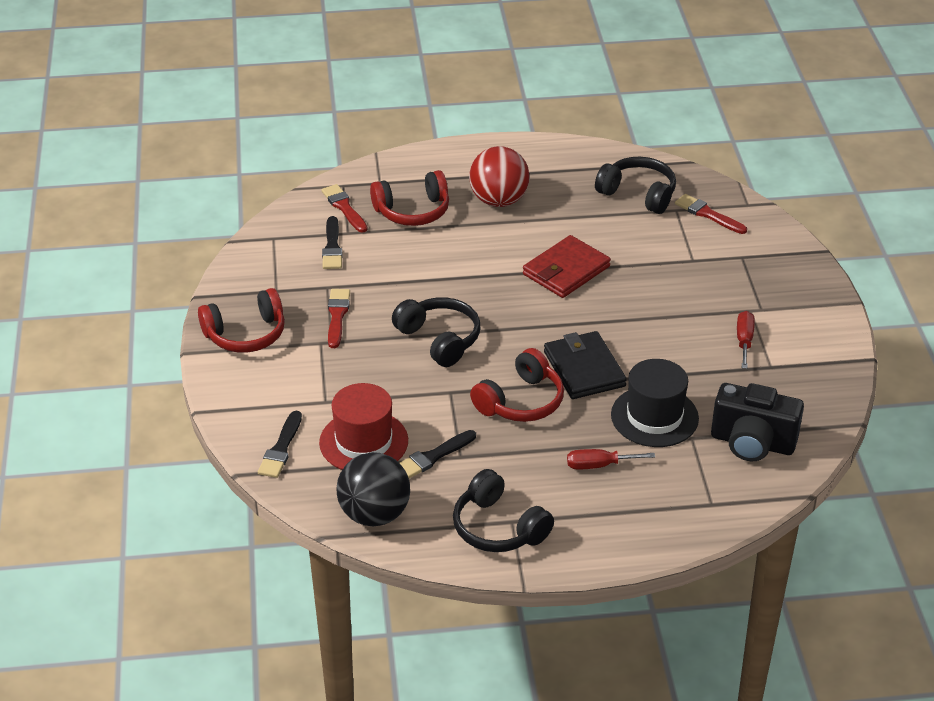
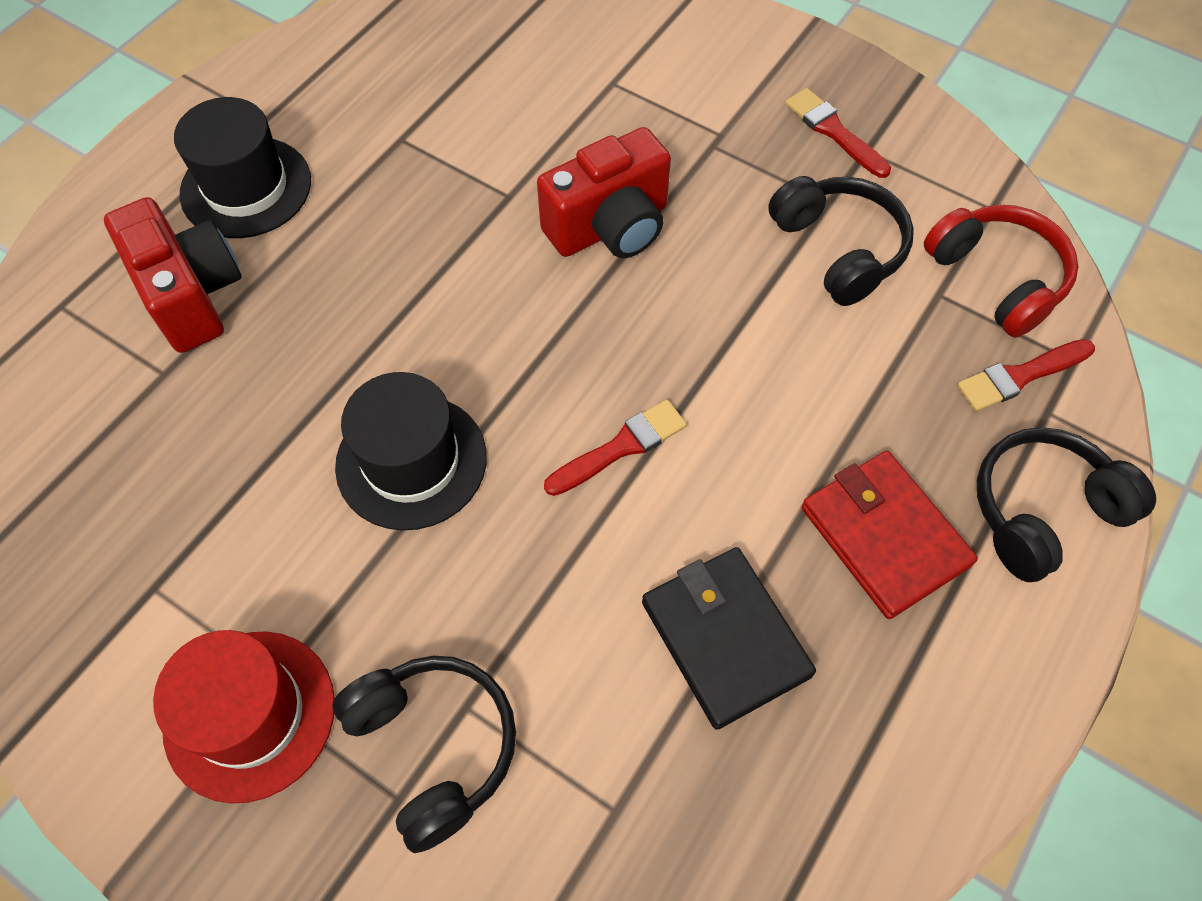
black ball: [337,452,410,526] = 1 -> none = 0
black brush: [258,411,302,478] [322,216,342,269] [400,430,476,478] = 3 -> none = 0
black camera: [711,383,804,462] = 1 -> none = 0
black hat: [611,359,699,447] = 1 -> [174,97,311,238] [335,372,487,530] = 2
red ball: [469,146,530,207] = 1 -> none = 0
red camera: none = 0 -> [104,197,242,353] [537,127,671,258] = 2
red headphones: [198,288,285,352] [370,170,449,226] [470,348,564,422] = 3 -> [924,205,1079,338] = 1
red screwdriver: [567,449,655,470] [737,311,755,369] = 2 -> none = 0

